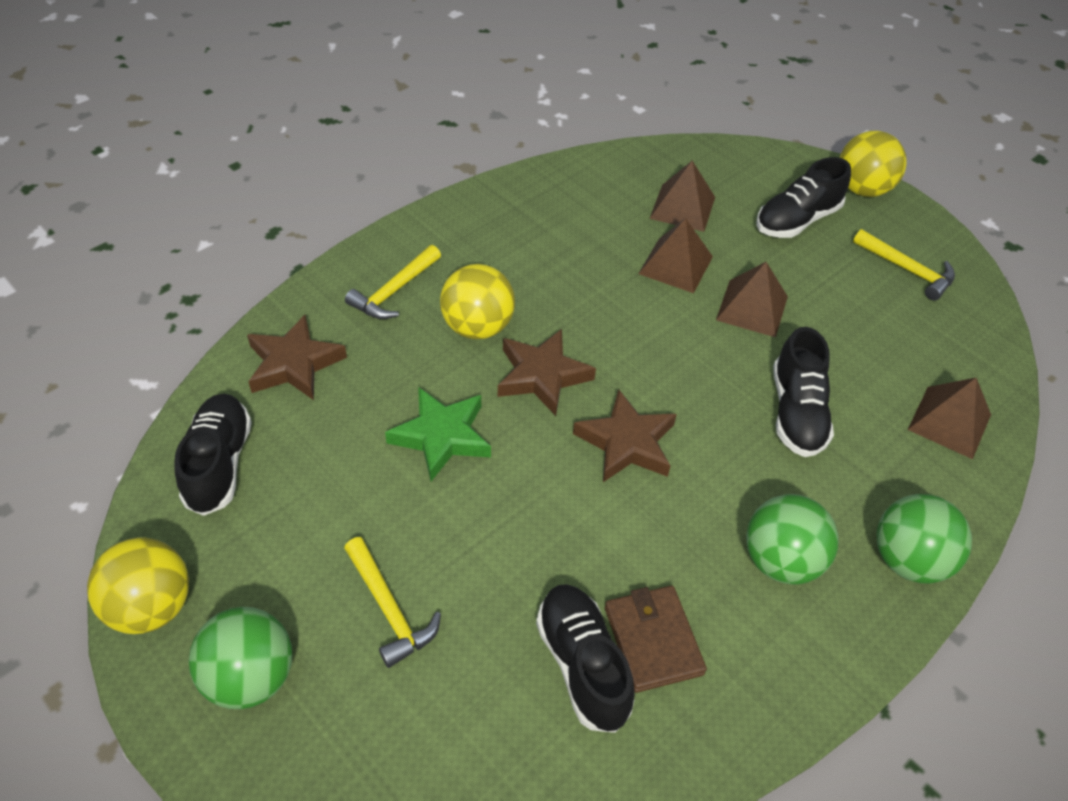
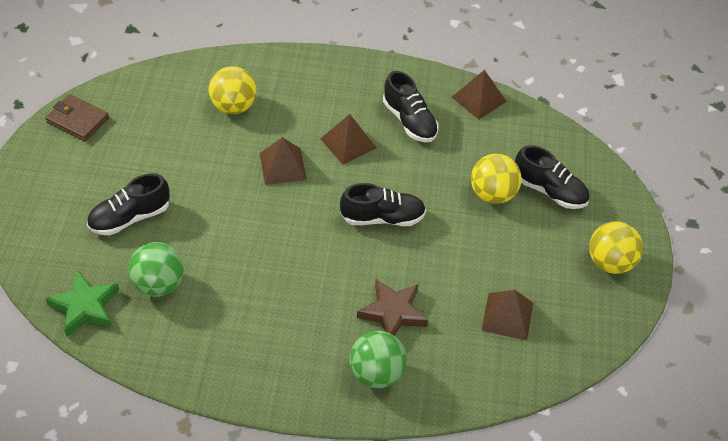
brown star: [247,315,347,400] [498,329,596,416] [573,390,677,482] = 3 -> [357,279,428,336] = 1
green ball: [189,607,292,709] [746,494,838,585] [877,494,972,583] = 3 -> [128,242,184,297] [349,331,407,388] = 2
yellow hammer: [344,537,441,668] [345,245,441,319] [853,229,955,301] = 3 -> none = 0

